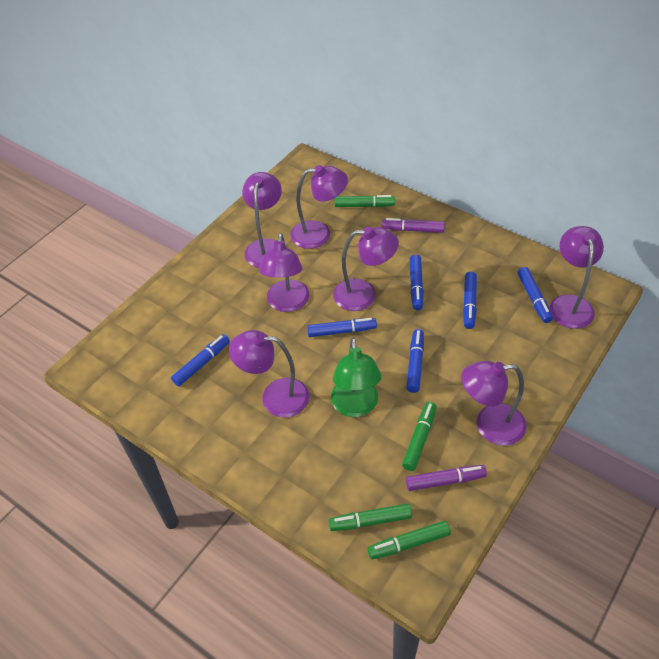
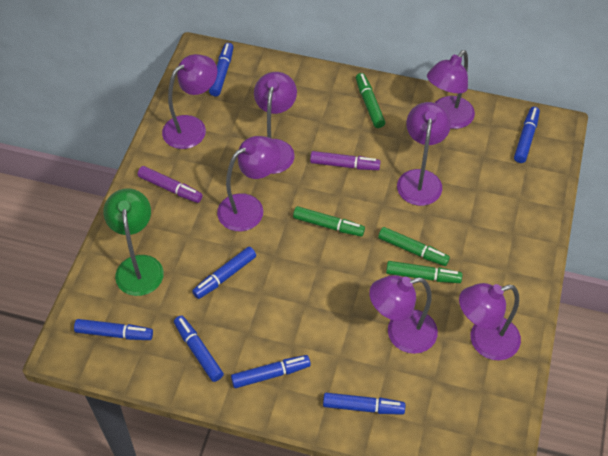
blue marker: [171,334,230,386] [307,318,377,337] [406,329,424,393] [410,255,424,310] [463,271,477,329] [518,267,553,323] = 6 -> [74,319,153,340] [174,315,224,382] [192,247,256,299] [209,43,234,96] [231,355,311,388] [323,393,406,415] [514,107,540,163] = 7

